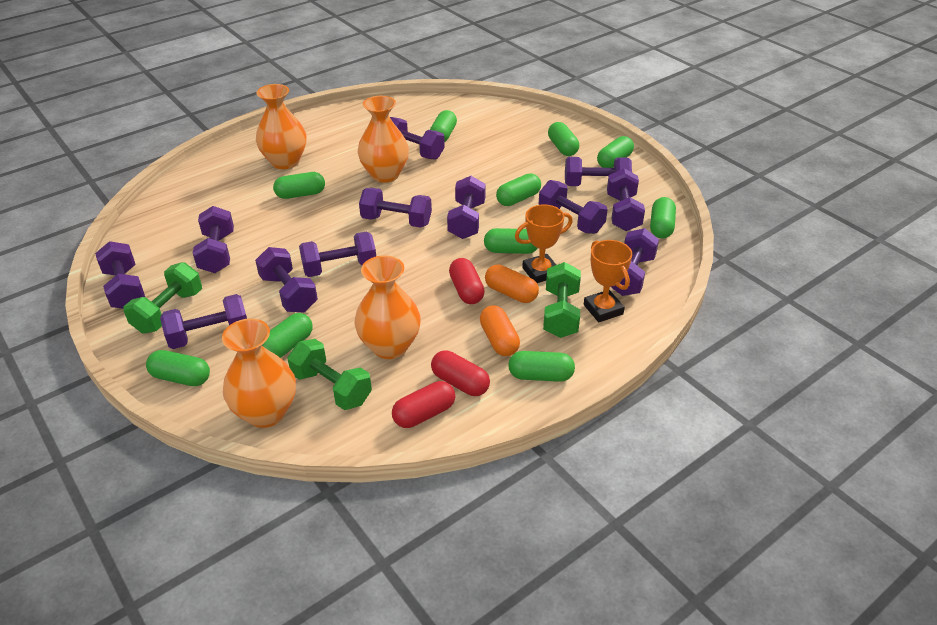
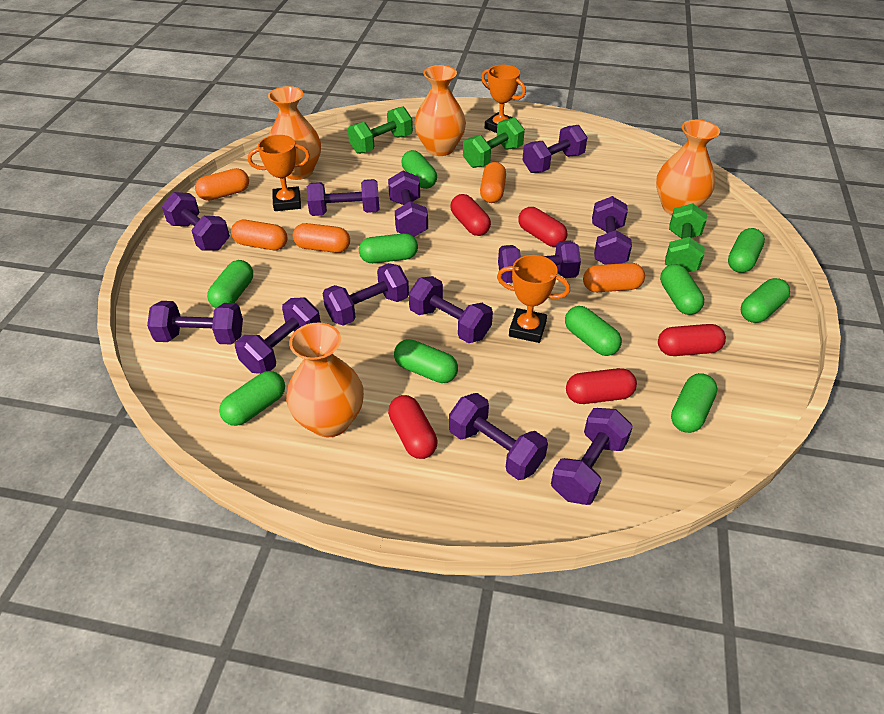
orange capsule: [480,305,520,356] [485,264,539,303] = 2 -> [195,168,249,201] [231,220,288,250] [293,223,350,253] [480,162,506,203] [583,263,645,292] = 5
orange trophy: [515,204,573,283] [584,240,632,322] = 2 -> [248,135,310,211] [481,65,526,133] [497,255,570,343] = 3
red capsule: [392,381,455,428] [431,350,490,396] [449,258,485,304] = 3 -> [388,395,438,459] [450,194,491,236] [518,207,567,247] [566,368,637,404] [658,324,726,356] = 5

